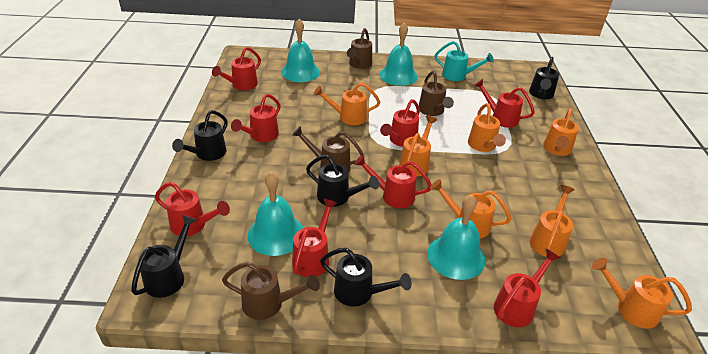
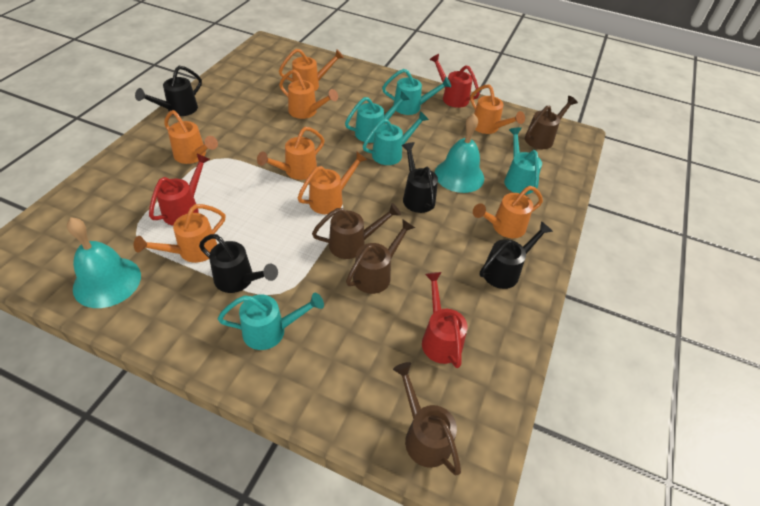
black watering can: [131,215,197,298] [172,110,228,161] [306,155,379,207] [320,248,412,307] [529,57,559,99] = 5 -> [135,66,202,116] [199,234,278,293] [402,142,438,213] [480,221,553,289] = 4
orange watering can: [313,82,380,125] [399,116,437,176] [430,179,512,238] [468,103,506,152] [530,185,575,257] [543,108,579,156] [592,258,692,329] = 7 -> [134,204,225,263] [164,110,218,164] [257,127,325,180] [279,49,344,91] [279,69,338,119] [298,152,367,214] [470,84,525,134] [473,186,543,238] = 8
red watering can: [155,182,230,236] [212,47,261,90] [231,94,281,142] [292,198,337,277] [354,155,432,208] [380,99,420,147] [474,79,535,128] [494,249,560,327] = 8 -> [149,154,210,226] [422,272,467,368] [429,54,480,108] = 3
turquoise bell: [247,172,303,256] [281,19,320,82] [379,23,418,86] [427,195,485,280] = 4 -> [67,217,141,308] [435,114,484,193] = 2
turquoise watering can: [434,41,494,81] = 1 -> [218,293,324,350] [345,91,410,143] [363,111,429,165] [382,69,451,115] [504,127,542,195] = 5

